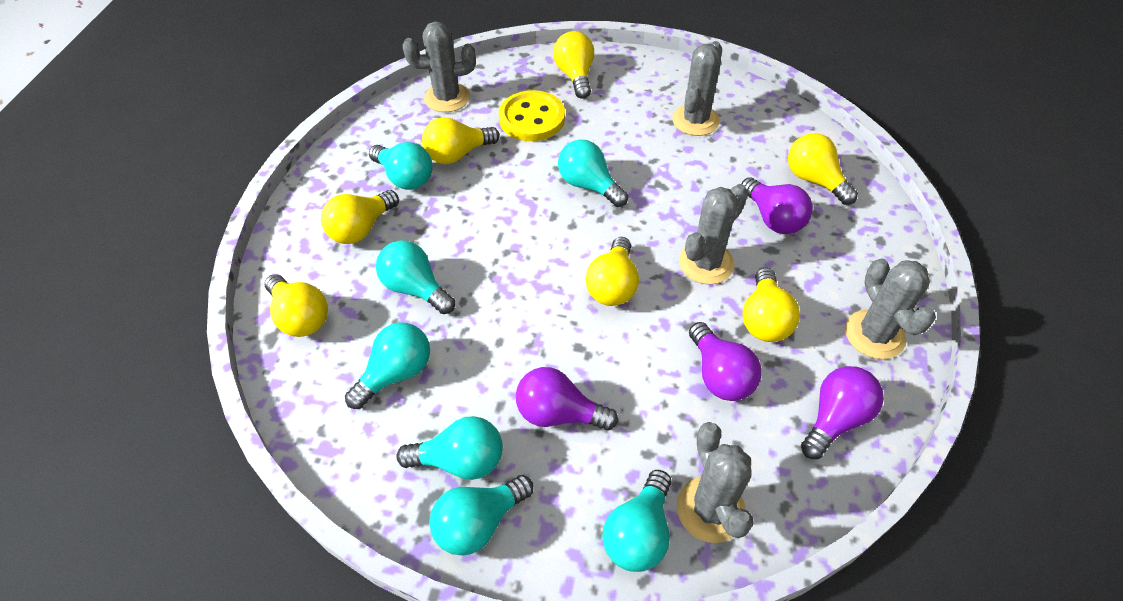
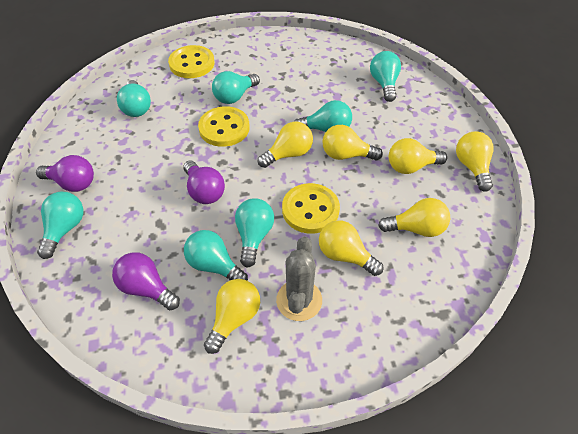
grey cactus: [403,22,476,112] [672,41,722,136] [677,422,754,543] [679,184,748,284] [845,259,936,359] = 5 -> [276,237,322,321] = 1
purple light bulb: [516,367,618,431] [689,322,762,401] [741,177,813,234] [801,366,884,459] = 4 -> [36,155,94,192] [112,252,180,310] [183,160,225,204] = 3
yellow button: [499,90,565,141] = 1 -> [168,45,214,78] [198,106,250,147] [282,183,340,234] = 3

